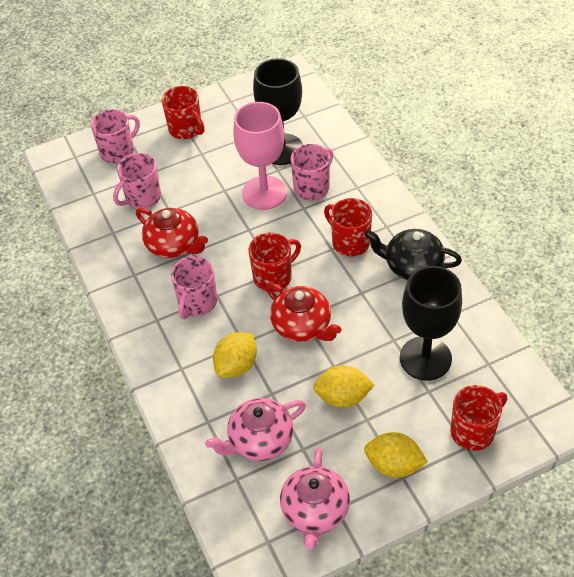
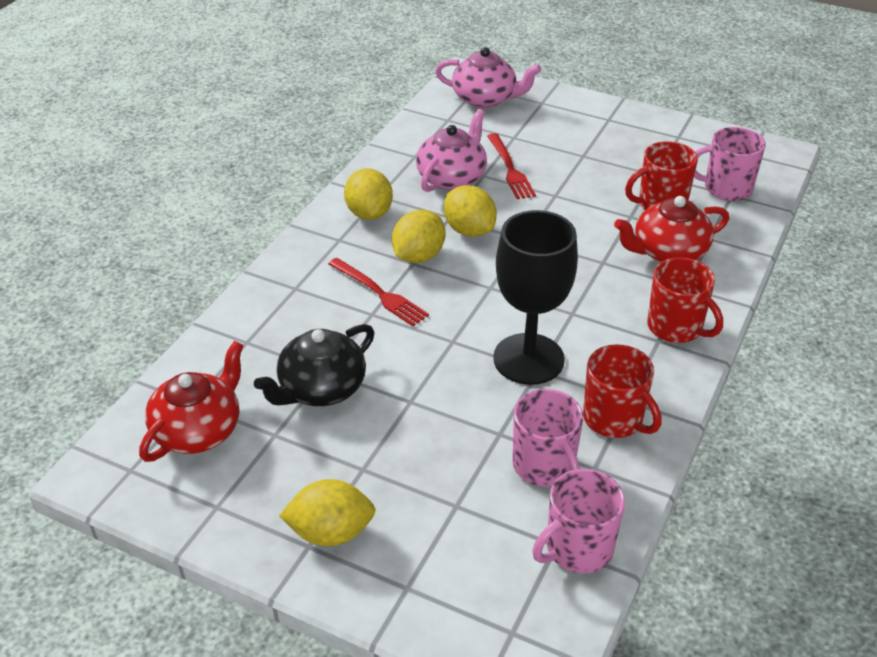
black goblet: [253,58,303,165] [400,266,462,381] = 2 -> [493,210,578,385] = 1
pink goblet: [233,102,287,210] = 1 -> none = 0
pink mug: [91,110,140,163] [113,153,161,208] [171,256,217,319] [291,144,333,200] = 4 -> [513,389,583,487] [532,469,625,573] [694,127,766,201] = 3
red fork: none = 0 -> [328,258,429,326] [487,133,536,199] = 2
red mug: [162,86,205,139] [248,232,301,292] [324,198,372,257] [450,385,507,451] = 4 -> [583,344,662,438] [625,141,698,210] [647,257,723,343] = 3
yellow lemon: [213,332,257,378] [313,365,374,408] [364,432,428,478] = 3 -> [279,479,376,546] [344,168,393,220] [392,210,445,263] [444,185,497,237] = 4

